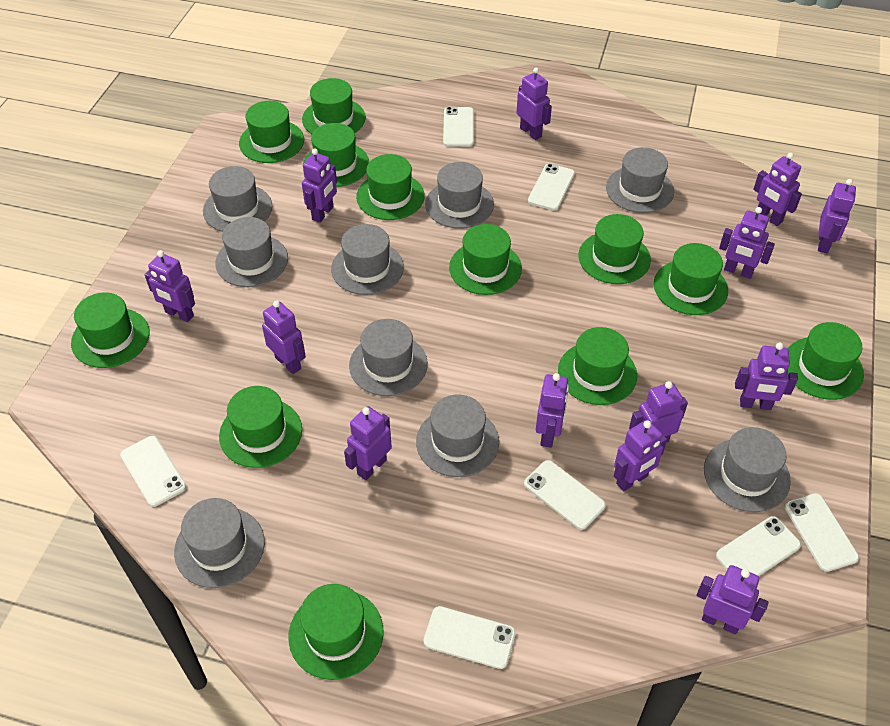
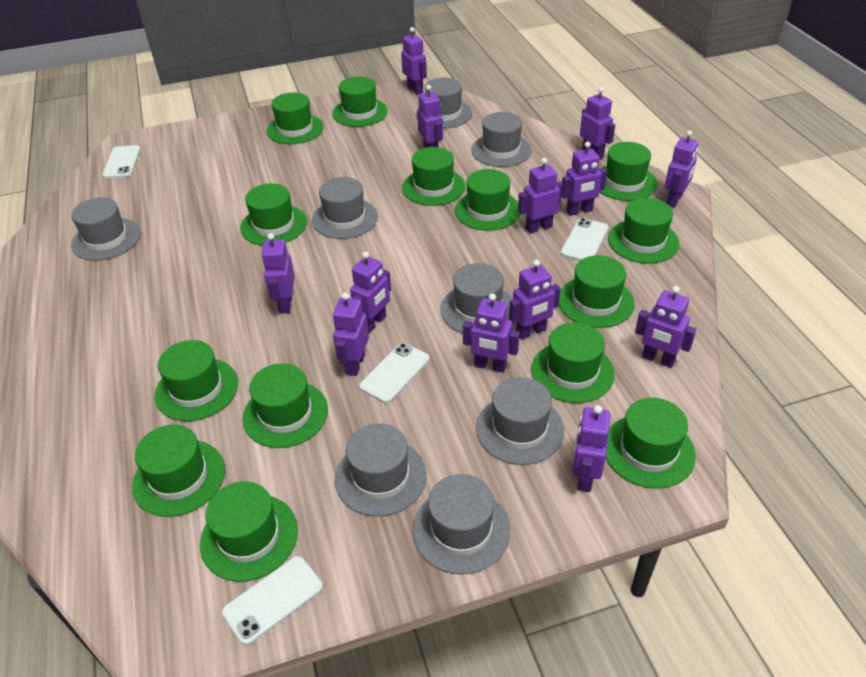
green hat: [71,292,150,368] [219,386,302,468] [239,101,304,163] [288,584,383,680] [302,78,366,134] [303,123,369,187] [356,154,425,220] [449,224,522,295] [558,327,637,405] [578,214,651,284] [654,243,728,315] [788,322,864,400] = 12 -> [132,425,225,517] [154,340,238,421] [200,481,298,582] [240,183,307,245] [242,363,328,448] [267,92,324,144] [332,77,388,127] [402,147,465,206] [455,169,520,231] [531,322,615,403] [559,255,635,328] [599,142,658,201] [606,398,696,489] [608,198,679,264] = 14
grey hat: [174,498,265,588] [203,166,272,232] [215,217,288,287] [331,224,404,295] [349,319,428,396] [416,395,499,477] [425,162,494,229] [606,147,674,213] [704,427,791,512] = 9 -> [71,197,140,261] [312,177,378,239] [335,423,427,516] [413,474,510,575] [416,78,472,129] [440,263,513,334] [471,112,532,167] [476,377,564,465] = 8
white phone: [120,436,186,507] [423,606,516,669] [443,107,474,147] [524,460,606,530] [528,164,575,211] [716,516,801,576] [785,493,859,572] = 7 -> [102,145,141,179] [222,556,323,645] [359,343,430,403] [560,218,609,261] = 4

